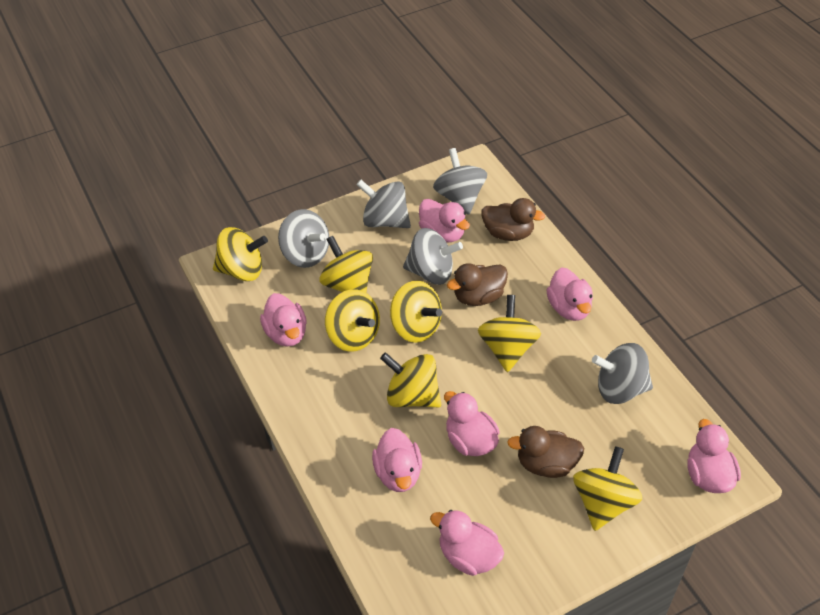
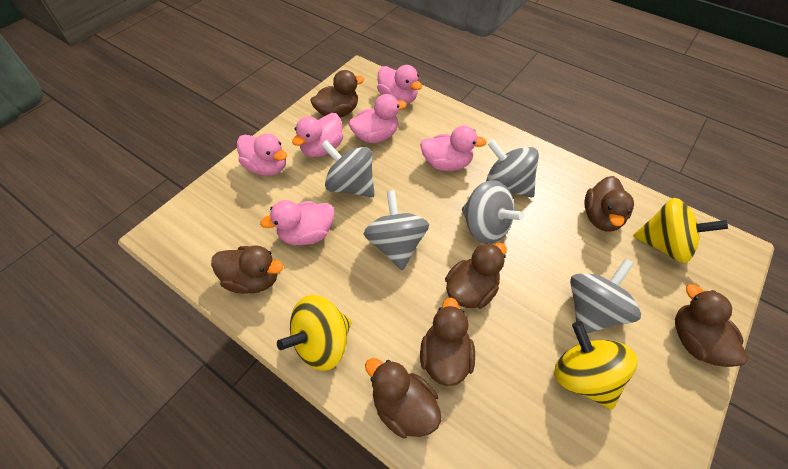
brown duck: [447,263,508,306] [481,198,545,241] [507,426,584,478] = 3 -> [211,245,283,294] [310,70,364,118] [365,358,441,438] [420,297,475,386] [445,243,507,309] [584,176,634,232] [675,284,748,367] = 7
pink duck: [260,293,307,347] [372,428,422,492] [419,199,470,243] [430,510,504,576] [444,391,500,456] [546,267,593,321] [687,419,741,493] = 7 -> [237,134,287,176] [260,200,334,245] [292,113,343,157] [349,94,407,143] [377,65,422,104] [420,126,486,171] = 6
yellow spinning top: [213,227,268,281] [319,235,373,293] [325,289,380,352] [380,352,441,407] [390,281,442,343] [478,295,541,372] [573,446,643,531] = 7 -> [277,295,352,371] [554,321,637,409] [633,198,728,263] = 3

